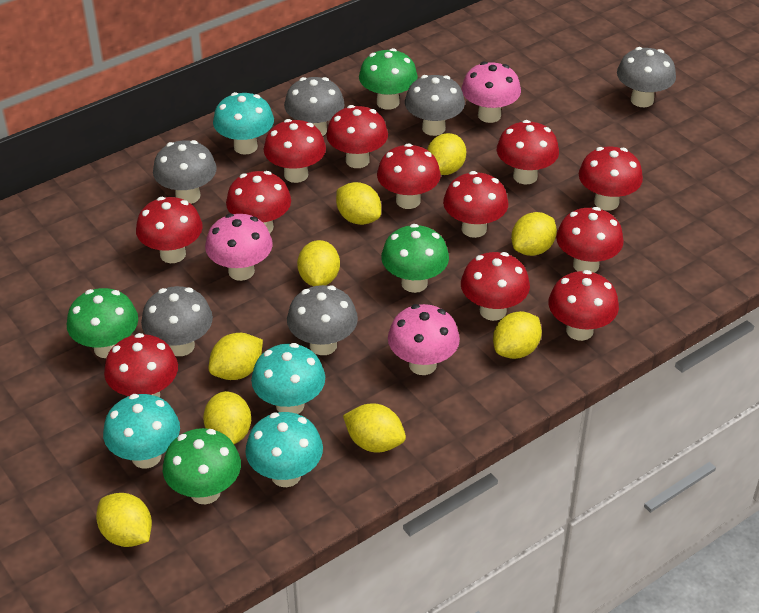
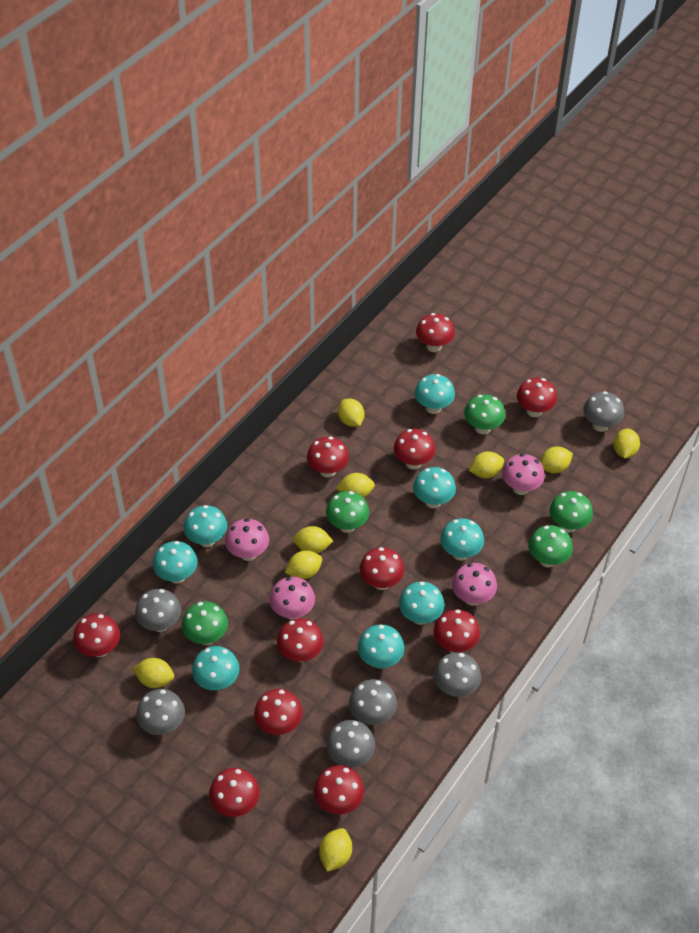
green mushroom: [67,288,138,358] [163,428,241,505] [359,48,418,110] [381,224,449,293] = 4 -> [182,601,228,645] [326,491,369,533] [464,394,505,434] [528,525,573,567] [549,491,593,533] = 5
pink mushroom: [205,213,273,281] [388,304,460,375] [462,62,521,123] = 3 -> [225,518,269,561] [270,577,315,620] [452,563,497,606] [502,454,545,495] = 4
red mushroom: [104,333,178,398] [136,197,203,263] [226,171,291,233] [263,119,326,183] [326,105,388,168] [377,143,441,209] [443,171,508,238] [461,252,530,321] [497,120,559,184] [549,270,619,341] [556,207,624,273] [579,147,643,211] = 12 -> [73,613,120,657] [209,768,260,817] [254,689,303,735] [277,618,323,662] [307,436,349,478] [314,765,364,814] [360,547,404,590] [394,429,435,469] [416,313,455,352] [434,609,480,653] [517,378,557,417] = 11
turquoise mushroom: [103,394,180,468] [213,92,274,155] [245,412,323,487] [251,343,325,414] = 4 -> [153,541,198,584] [184,505,227,547] [192,646,239,690] [358,625,404,668] [399,581,444,625] [413,467,456,508] [415,374,455,414] [440,518,484,560] = 8

